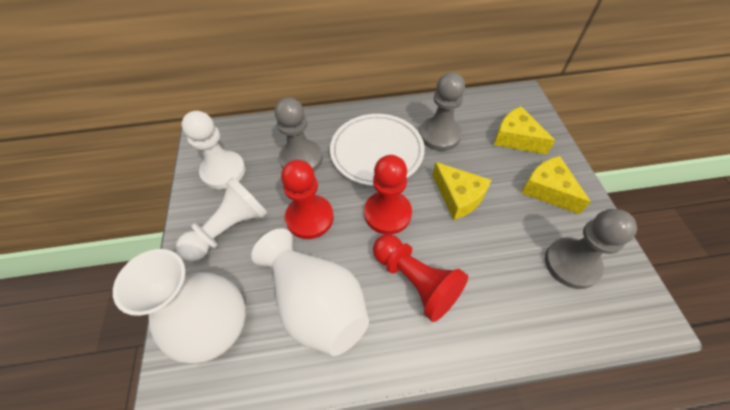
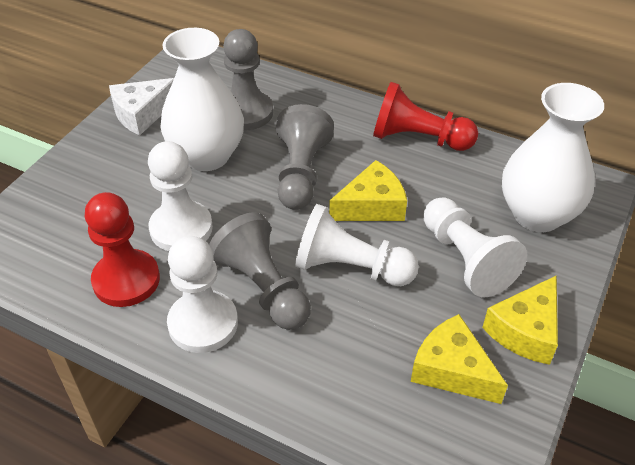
red pawn: [281,160,334,239] [364,155,412,235] [373,234,468,322] = 3 -> [85,192,160,307] [373,82,478,151] = 2
white cheese: none = 0 -> [109,78,174,136] = 1
white pawn: [176,177,268,261] [181,111,245,189] = 2 -> [148,141,213,251] [167,236,238,353] [295,204,419,286] [423,197,527,297] = 4
white plate: [330,114,425,186] = 1 -> none = 0

